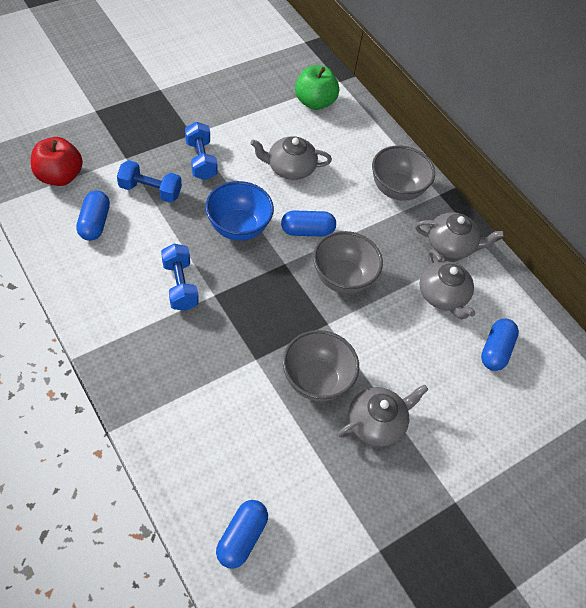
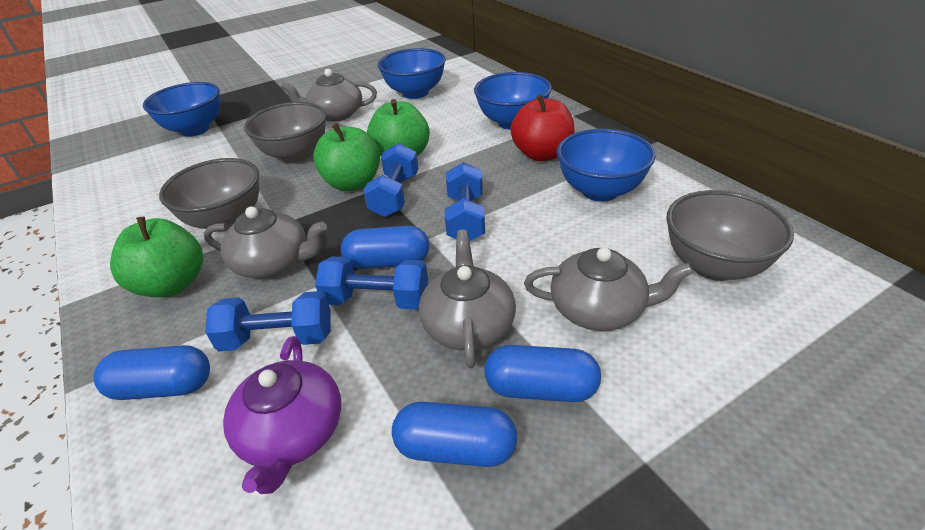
blue bowl: [205,181,274,241] = 1 -> [143,82,220,137] [378,48,446,99] [474,72,552,130] [557,129,656,202] = 4
blue dumbbell: [117,160,182,203] [161,244,199,311] [185,122,217,180] = 3 -> [205,291,331,351] [315,257,428,309] [363,143,419,217] [445,162,485,241] = 4
green apple: [295,65,339,110] = 1 -> [110,217,203,297] [313,123,380,191] [367,99,430,156] = 3
purple teapot: none = 0 -> [223,336,341,494] = 1

